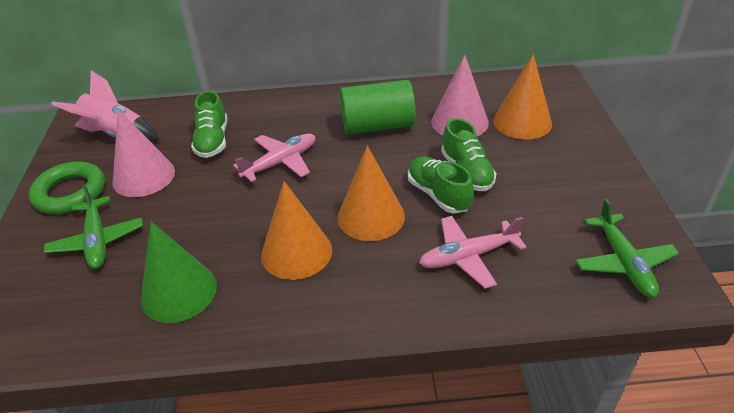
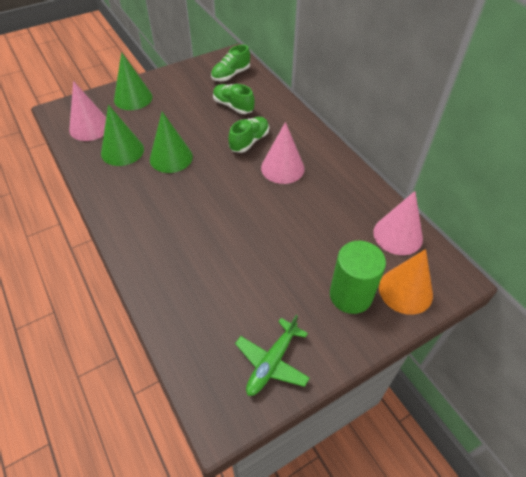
green cone: [141,221,217,323] = 1 -> [101,105,144,166] [114,52,152,110] [150,112,193,173] = 3
green plane: [44,185,143,269] [575,199,679,298] = 2 -> [235,315,310,396] = 1
green ring: [29,161,105,214] = 1 -> none = 0
orange cone: [261,181,332,280] [337,146,405,241] [493,54,552,140] = 3 -> [379,249,433,315] = 1
pink cone: [112,109,175,197] [431,54,489,136] = 2 -> [69,81,106,141] [261,122,305,184] [373,191,423,255] = 3
pink plane: [233,133,315,182] [419,216,527,289] = 2 -> none = 0
pink rocket: [51,70,159,142] = 1 -> none = 0

